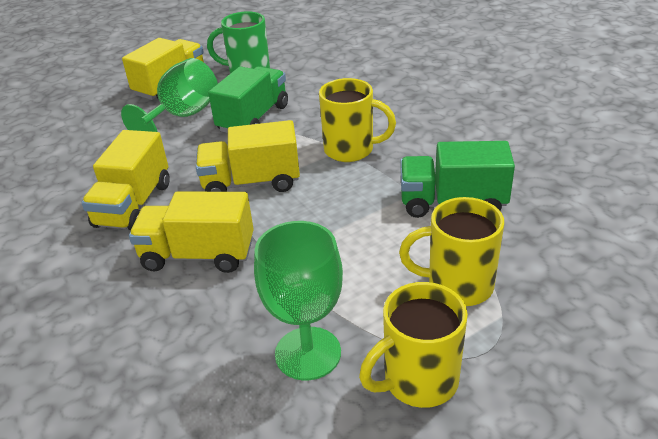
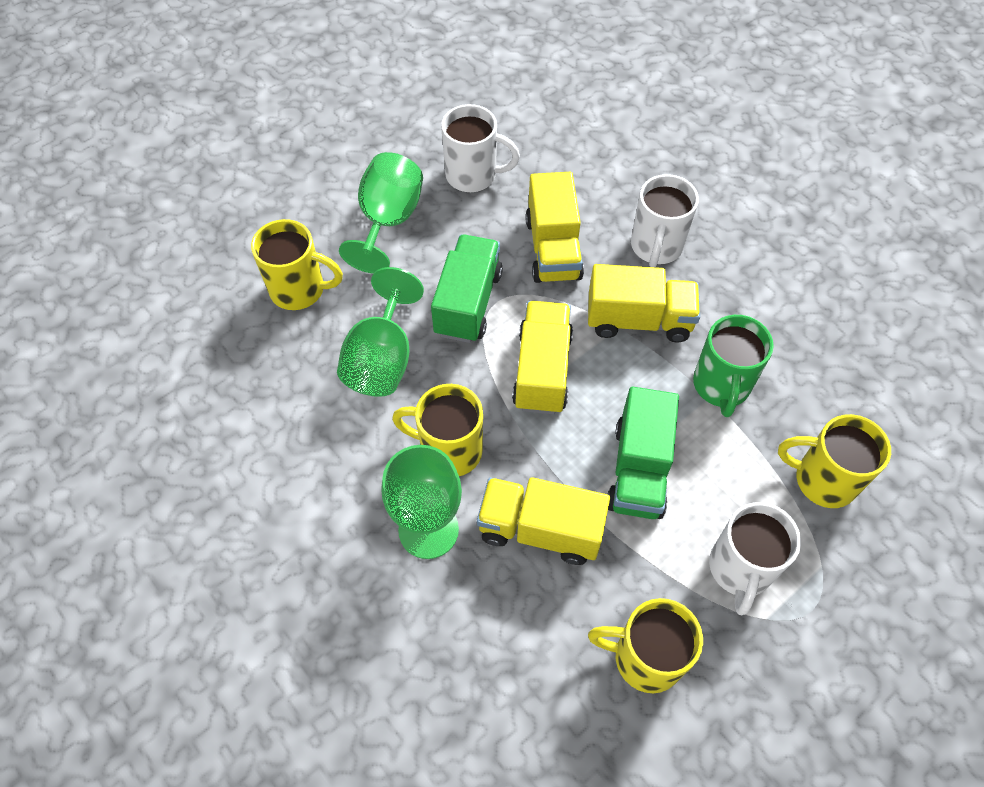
green goblet: [121,58,218,132] [254,221,343,380] = 2 -> [337,267,424,397] [339,152,423,274] [381,445,462,559] = 3
white mug: none = 0 -> [441,104,520,192] [631,174,699,267] [709,502,801,615] = 3
yellow mug: [319,78,396,162] [359,282,468,408] [399,197,504,306] = 3 -> [251,219,343,310] [392,384,483,476] [588,598,703,693] [778,414,891,508] = 4

